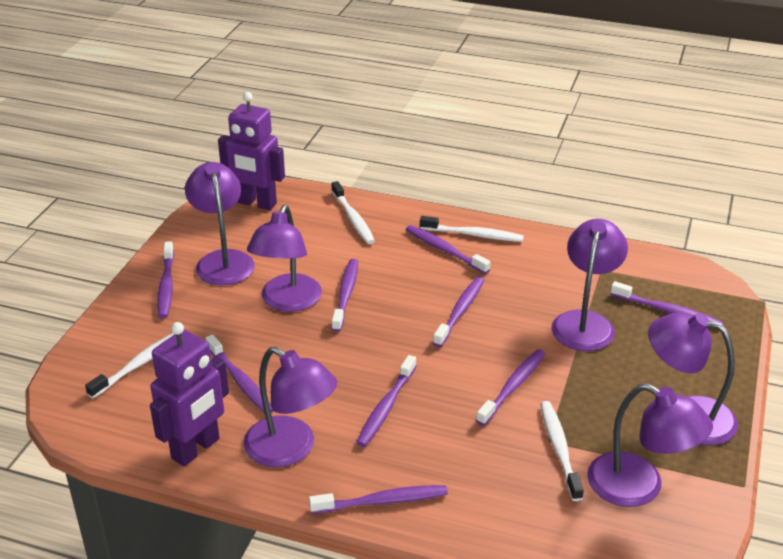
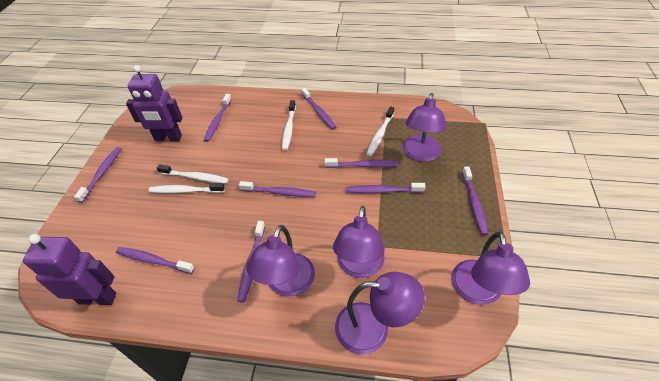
purple lamp: [185,162,255,286] [243,347,337,467] [247,205,322,312] [551,219,628,351] [587,383,713,507] [648,312,738,445] = 6 -> [246,225,315,297] [333,206,385,278] [335,272,425,354] [402,93,447,162] [452,232,530,305] = 5

